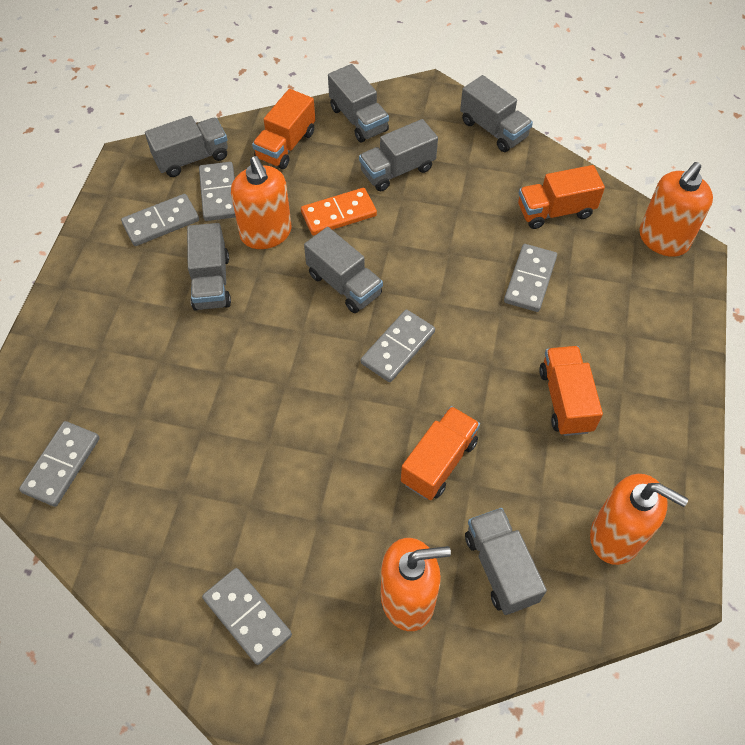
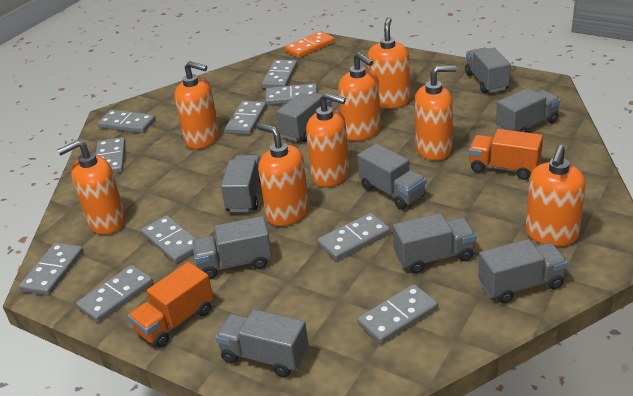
grey domino: [19,421,100,507] [121,194,199,246] [199,162,236,221] [202,568,292,665] [361,310,435,382] [504,244,557,312] = 6 -> [19,243,83,296] [76,265,153,322] [96,137,126,174] [97,110,156,133] [141,215,196,263] [225,101,267,135] [262,60,297,88] [265,83,317,105] [317,213,390,261] [357,284,438,344] = 10
grey truck: [145,116,228,177] [187,223,231,311] [304,227,383,313] [328,64,389,142] [359,119,438,191] [460,75,533,152] [465,508,547,615] = 7 -> [192,216,272,279] [215,309,308,377] [221,155,260,212] [277,92,332,142] [357,144,426,209] [393,213,476,273] [465,48,511,93] [478,239,568,304] [496,88,560,132] = 9
orange soap dispenser: [231,156,291,249] [381,538,451,631] [590,474,688,565] [639,162,713,257] = 4 -> [58,140,126,235] [175,61,219,149] [257,123,309,226] [306,92,349,187] [338,52,381,141] [367,17,410,108] [415,65,457,160] [525,145,586,246] = 8
orange truck: [252,89,315,169] [401,406,480,500] [518,165,605,229] [539,346,603,436] = 4 -> [128,262,214,348] [469,129,543,180] = 2

